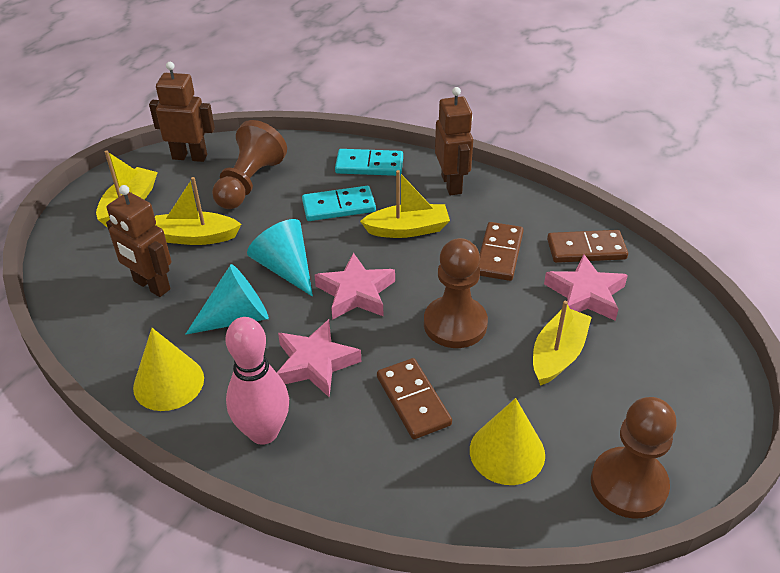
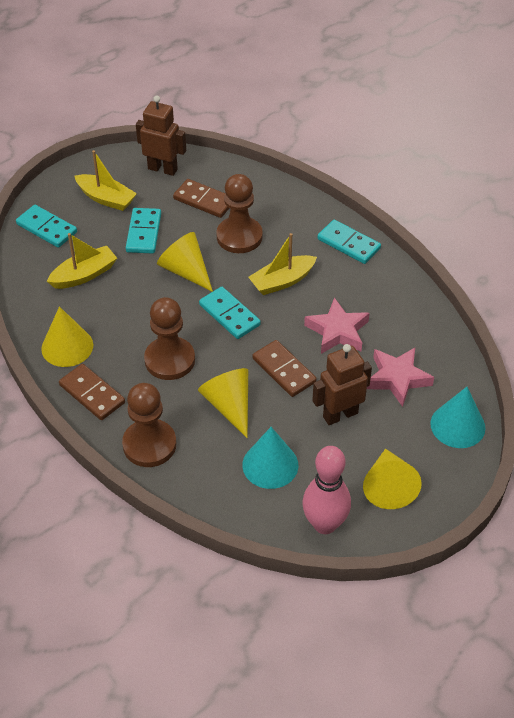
brown robot: [106,185,171,297] [149,62,215,162] [435,87,473,195] = 3 -> [136,96,186,176] [312,344,372,425] = 2
pink star: [277,319,361,398] [315,253,395,320] [544,254,628,321] = 3 -> [304,298,370,354] [367,348,434,407] = 2
turquoise domino: [302,186,376,221] [335,149,403,176] = 2 -> [16,205,77,248] [126,208,161,254] [199,287,261,339] [317,220,381,264] = 4
yellow boat: [96,150,158,227] [155,177,241,245] [360,170,450,238] [533,301,592,386] = 4 -> [47,233,117,289] [75,150,137,211] [248,233,317,295] = 3
yellow cone: [133,328,204,411] [470,398,545,485] = 2 -> [41,306,93,367] [157,232,213,292] [198,368,248,438] [363,449,422,509] = 4

